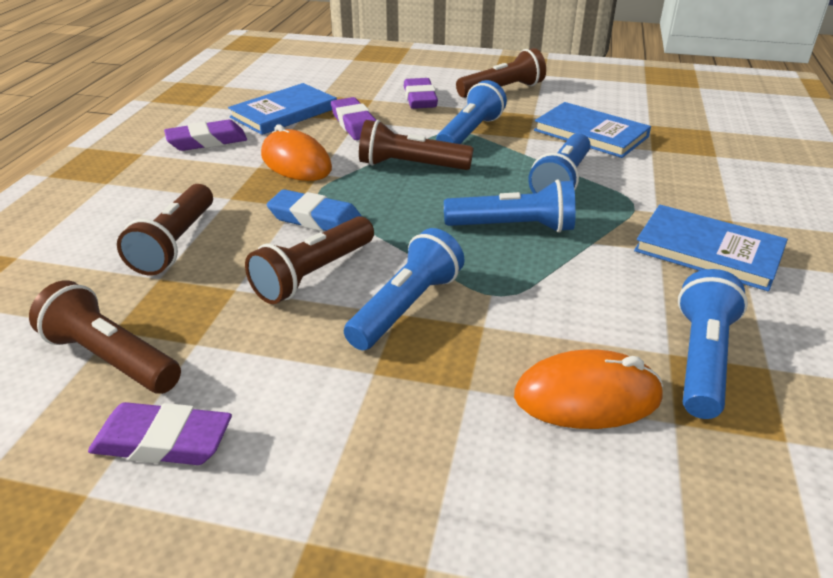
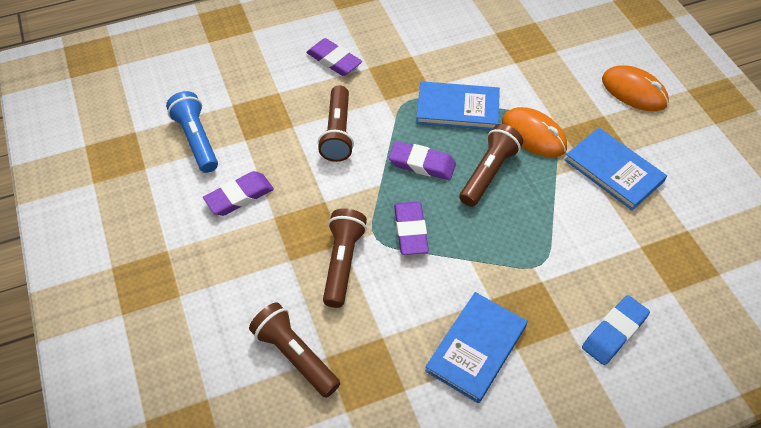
blue flashlight: [344,228,465,350] [436,80,507,144] [444,179,576,233] [528,133,590,193] [678,269,748,419] = 5 -> [166,91,218,173] = 1
brown flashlight: [29,280,181,394] [117,184,213,275] [245,216,374,304] [359,120,474,170] [456,48,546,98] = 5 -> [249,302,340,398] [318,85,354,162] [323,208,367,308] [460,124,523,207] = 4

